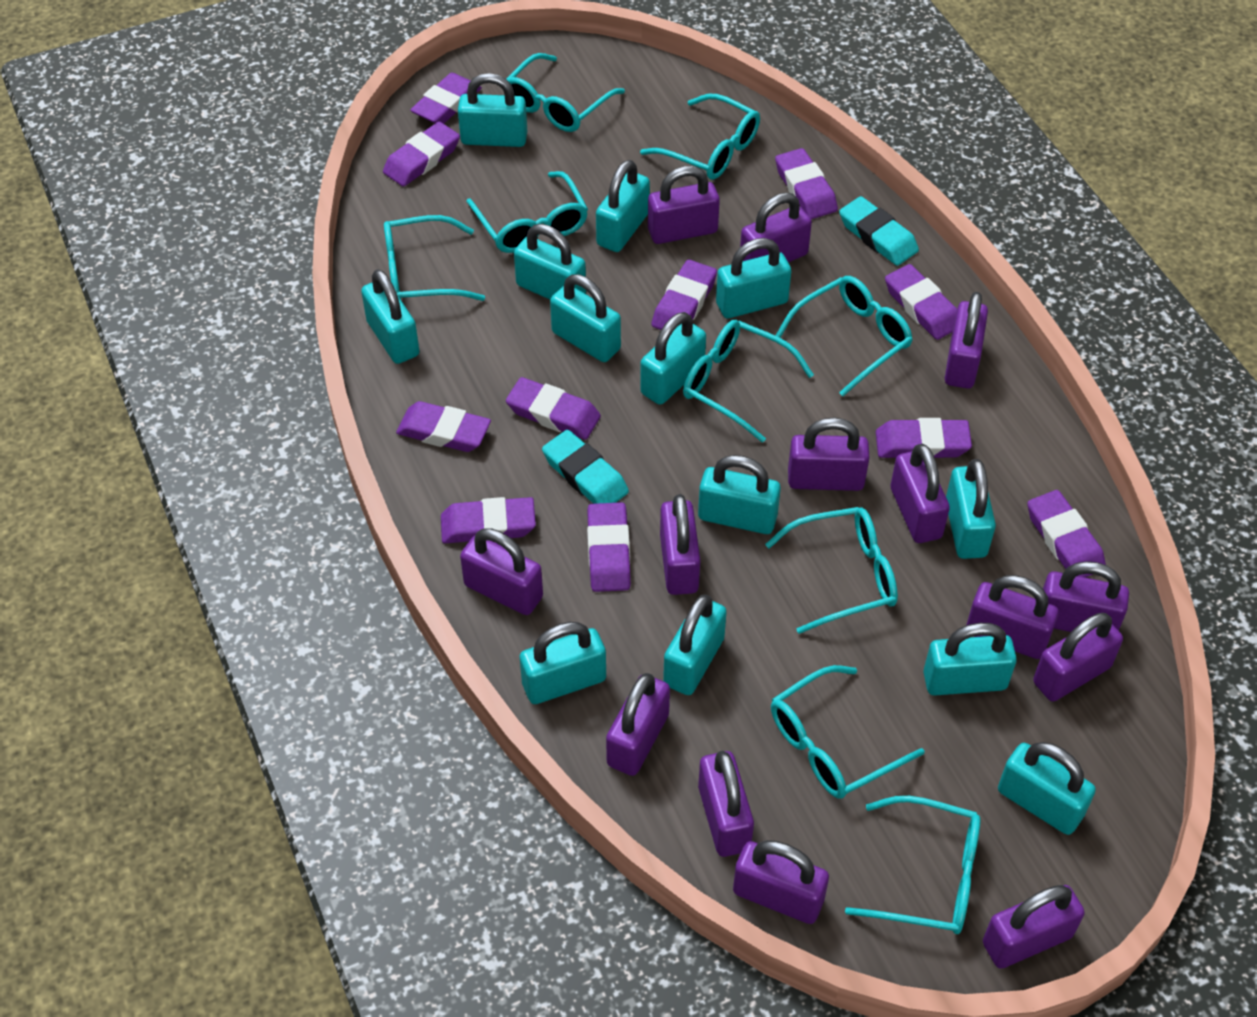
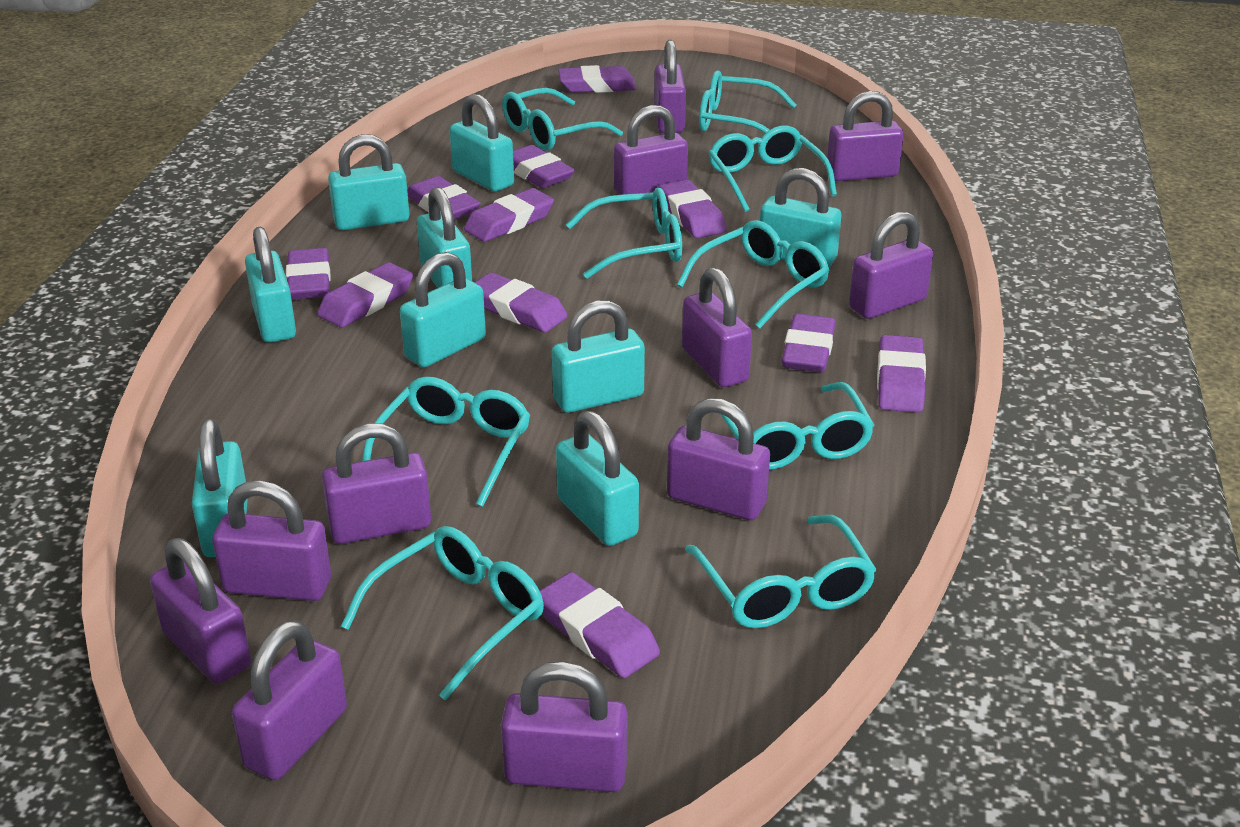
purple padlock: [460,528,543,615] [606,673,670,776] [648,166,720,244] [660,494,700,595] [698,751,754,857] [733,840,829,924] [740,193,812,262] [788,418,869,491] [891,444,950,543] [945,292,988,389] [967,575,1059,659] [983,885,1085,969] [1033,613,1123,701] [1043,561,1129,632] = 14 -> [150,538,251,684] [212,481,331,601] [232,620,347,780] [322,424,431,544] [501,661,628,792] [614,105,688,195] [654,40,686,133] [667,398,770,520] [682,267,752,387] [827,91,904,181] [849,212,933,319] = 11
turquoise eraser: [542,430,629,504] [839,196,919,266] = 2 -> none = 0
turquoise padlock: [361,269,419,364] [458,73,527,147] [514,224,586,299] [520,622,606,704] [550,274,621,362] [596,160,650,252] [640,312,706,405] [663,594,727,695] [698,455,781,534] [716,238,791,318] [923,623,1017,696] [946,459,996,559] [998,742,1096,835] = 13 -> [192,419,248,557] [245,226,296,342] [328,134,410,230] [400,252,486,367] [417,187,472,288] [450,94,514,192] [552,300,645,413] [556,411,639,546] [760,168,841,267] = 9

